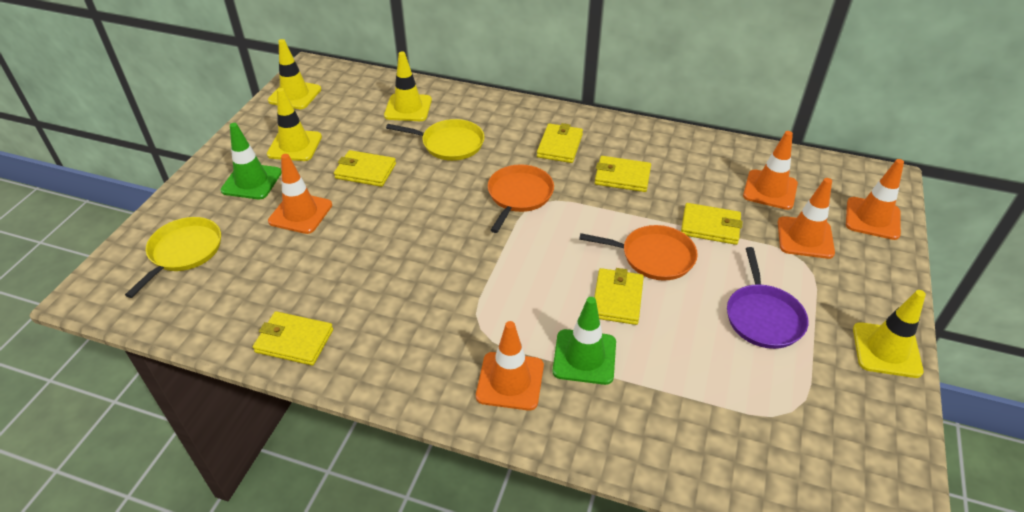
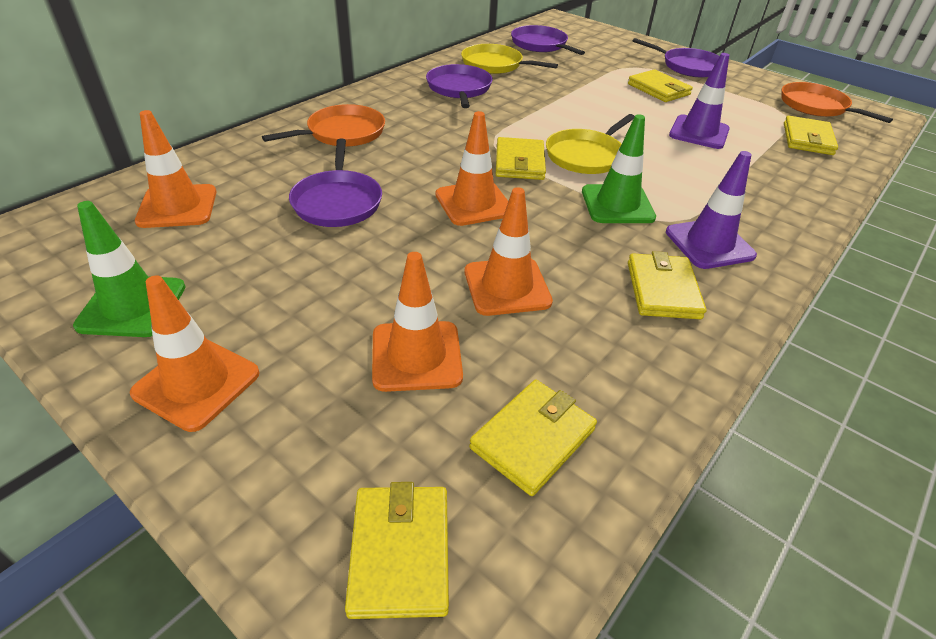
purple pan: [727,247,808,349] = 1 -> [289,138,382,227] [426,64,493,108] [511,25,585,55] [632,38,719,78] = 4
purple traffic cone: none = 0 -> [666,151,757,269] [669,53,730,149] = 2
yellow traffic cone: [267,88,322,161] [268,39,321,109] [384,52,432,121] [853,290,926,378] = 4 -> none = 0

